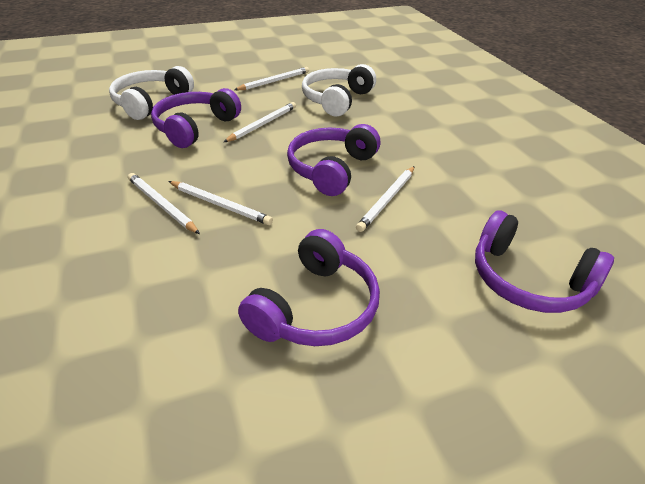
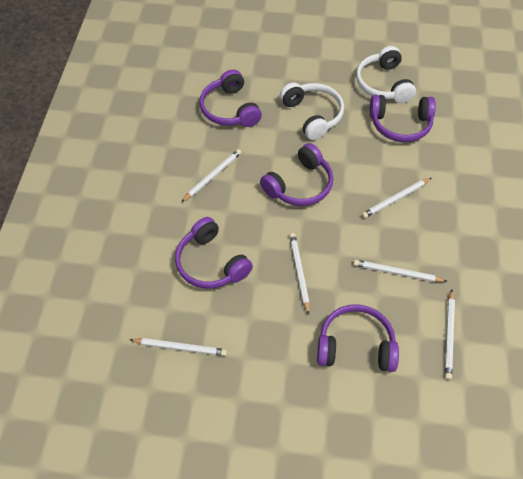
purple headphones: [151,88,241,148] [238,229,380,346] [287,124,380,196] [475,210,614,313] = 4 -> [175,217,253,289] [199,70,262,127] [260,143,333,206] [317,304,399,372] [370,95,436,142] = 5
white pencil: [128,173,200,234] [168,181,273,225] [224,102,296,142] [234,67,309,90] [356,166,415,232] = 5 -> [129,338,227,356] [181,149,242,202] [289,233,310,315] [354,260,447,282] [362,178,431,218] [445,290,455,380] = 6

